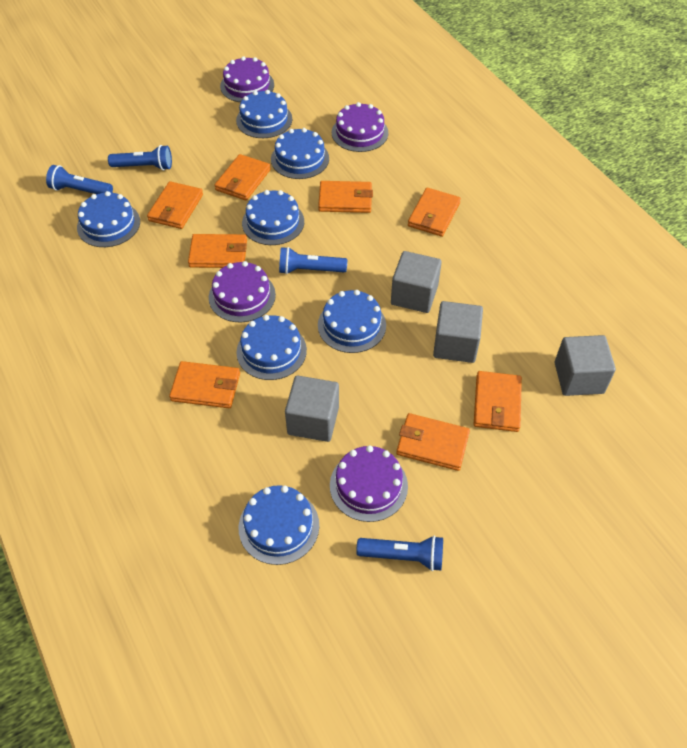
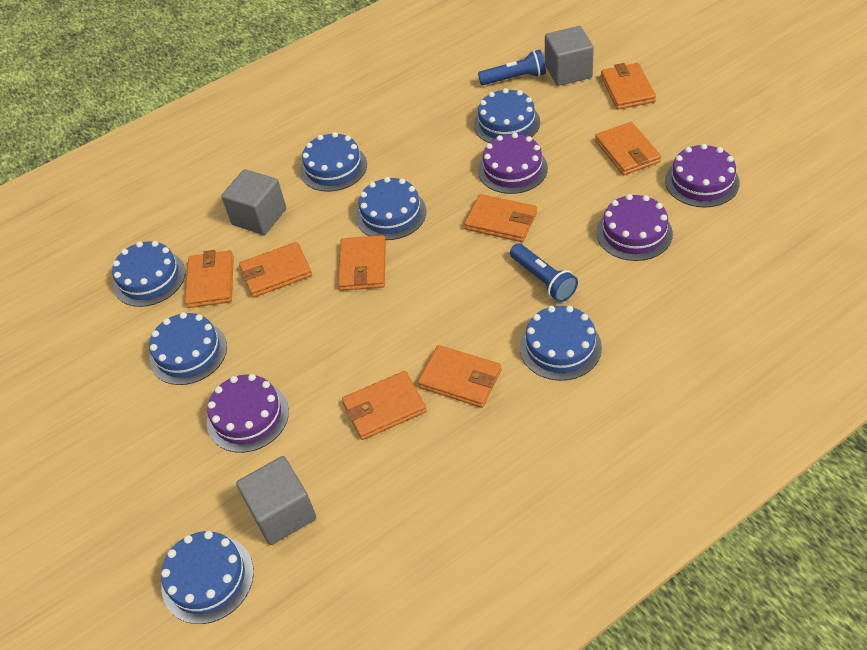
blue flashlight: [46,165,113,194] [108,145,172,171] [279,247,347,274] [356,536,443,571] = 4 -> [478,50,546,85] [510,244,578,302] = 2
grey cube: [285,376,339,442] [391,251,442,313] [433,301,483,363] [554,335,616,396] = 4 -> [221,169,286,235] [236,456,316,545] [545,26,594,86] = 3

